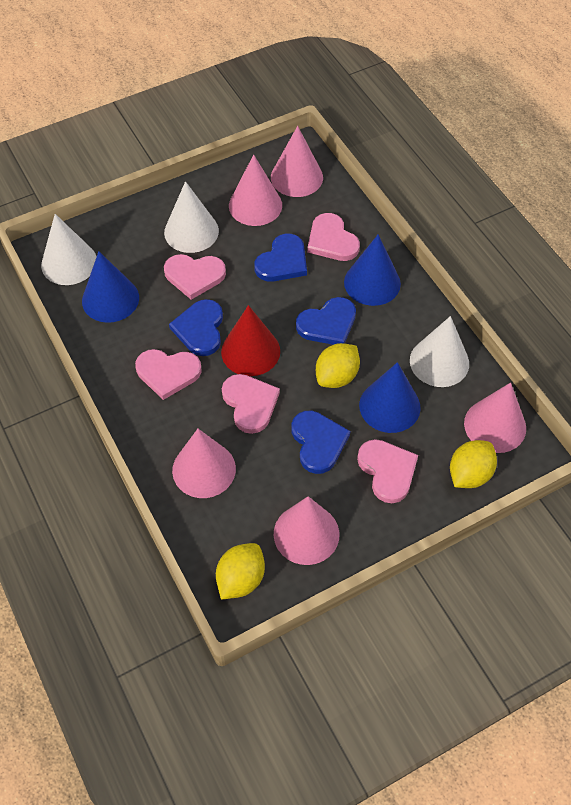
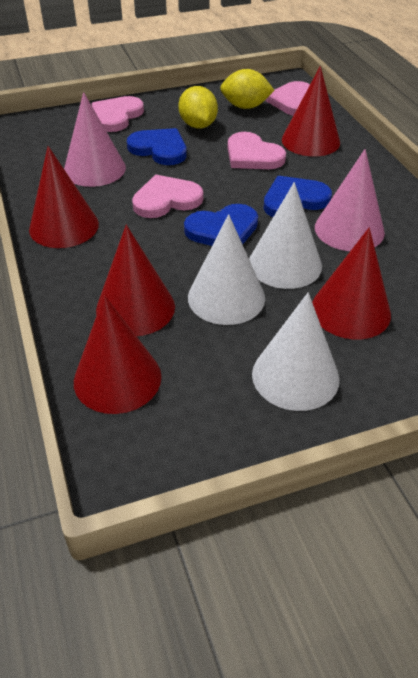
blue cone: [82,251,139,323] [344,234,401,306] [359,362,421,433] = 3 -> none = 0
blue heart: [169,299,223,356] [254,233,307,282] [291,410,350,474] [296,297,356,345] = 4 -> [127,128,187,165] [184,204,258,246] [263,176,332,217] = 3
pink cone: [172,429,236,498] [229,155,282,226] [271,126,323,197] [274,496,339,565] [464,382,526,453] = 5 -> [64,92,126,187] [315,149,385,251] = 2
pink heart: [135,349,202,400] [164,254,226,300] [222,374,280,434] [307,213,360,261] [357,439,418,503] = 5 -> [92,96,144,132] [132,175,203,218] [228,132,286,169] [265,81,310,116] = 4
red cone: [221,305,280,376] = 1 -> [29,146,99,248] [74,295,161,414] [96,225,175,336] [282,66,340,156] [312,227,391,339] = 5
yellow lemon: [216,543,265,600] [316,343,360,388] [450,440,497,488] = 3 -> [178,86,218,128] [220,69,275,109] = 2

